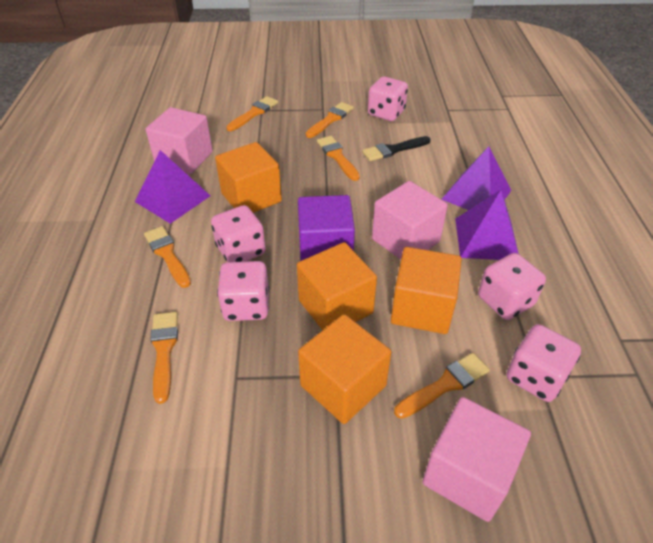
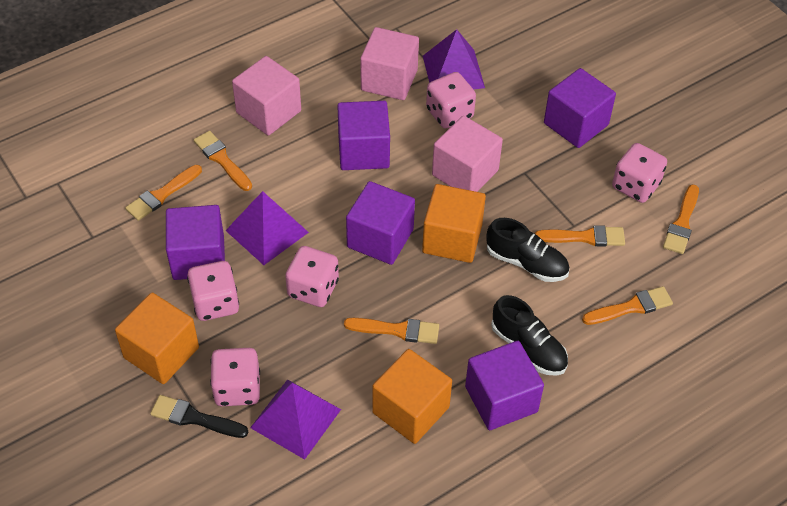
black shoe: none = 0 -> [487,218,569,282] [491,295,568,376] = 2
orange cube: [215,142,282,213] [297,242,377,330] [298,314,391,424] [391,247,462,334] = 4 -> [115,293,199,384] [372,349,452,444] [422,184,486,263] = 3
purple cube: [298,195,355,261] = 1 -> [166,205,225,280] [337,101,390,170] [346,181,415,265] [465,341,544,430] [544,68,616,148] = 5

